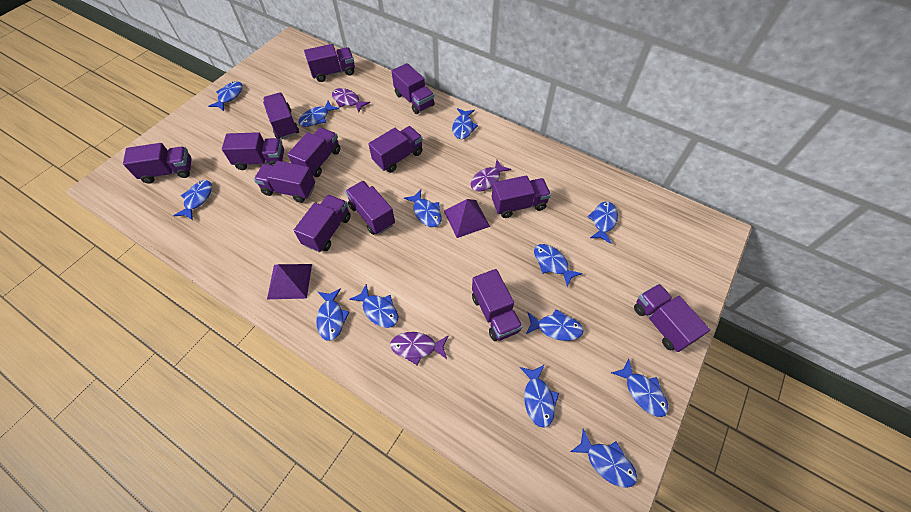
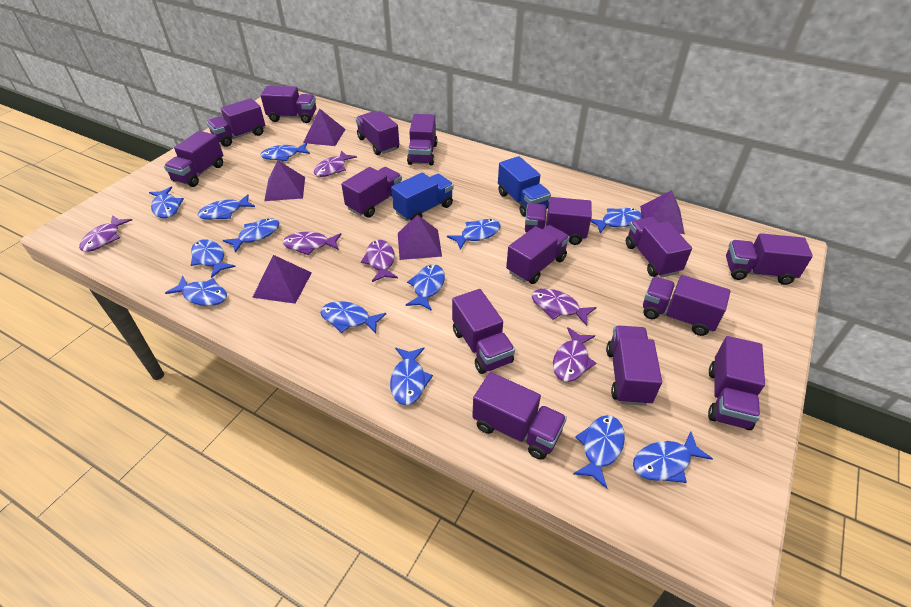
blue truck: none = 0 -> [391,173,454,221] [498,156,551,217] = 2
purple fish: [332,88,370,113] [390,332,449,365] [471,159,511,192] = 3 -> [79,215,132,252] [283,232,342,255] [314,150,357,177] [361,240,398,282] [532,289,597,326] [553,327,596,382] = 6
purple pyramid: [267,264,312,299] [444,199,490,238] = 2 -> [252,255,312,304] [264,160,305,201] [303,108,346,146] [398,215,442,260] [640,190,685,234] = 5
purple truck: [123,143,192,184] [222,132,284,170] [254,161,315,203] [263,93,299,139] [287,128,340,177] [294,195,351,252] [304,44,355,82] [345,181,395,235] [368,126,423,173] [391,63,435,114] [472,269,523,341] [492,175,551,218] [634,284,710,352] = 13 -> [164,131,223,187] [206,98,265,147] [261,86,316,123] [341,167,402,218] [356,111,399,155] [407,114,437,166] [452,289,515,374] [472,372,567,460] [506,225,570,284] [525,197,592,245] [606,326,662,406] [626,217,692,278] [643,275,731,336] [708,336,765,430] [726,233,813,285] = 15

